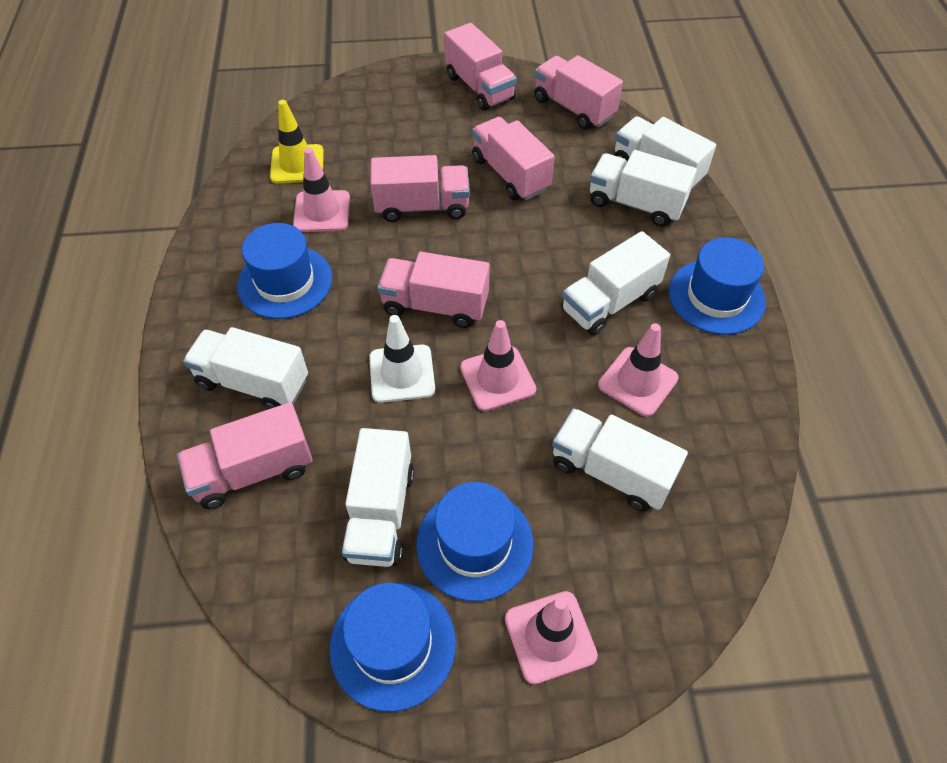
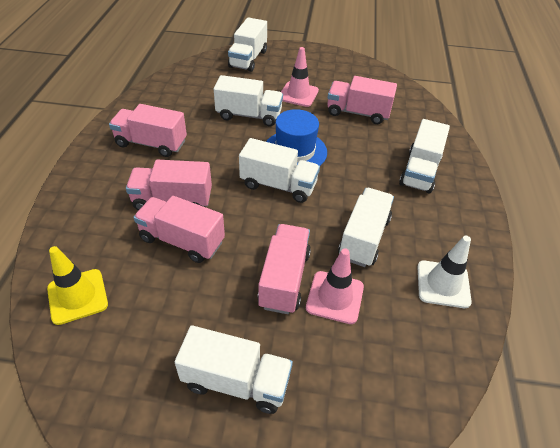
blue hat: [237,223,332,319] [330,583,456,712] [416,482,534,601] [669,237,766,335] = 4 -> [266,109,327,166] = 1
pink traffic cone: [293,148,350,232] [460,320,536,411] [505,591,598,684] [598,323,679,417] = 4 -> [281,47,319,107] [306,248,364,324] = 2
pink truck: [177,402,313,509] [370,155,470,222] [377,252,490,328] [444,23,517,111] [472,117,555,200] [534,55,623,130] = 6 -> [109,104,187,157] [126,160,212,210] [133,196,225,263] [257,224,311,314] [327,76,397,124] = 5

